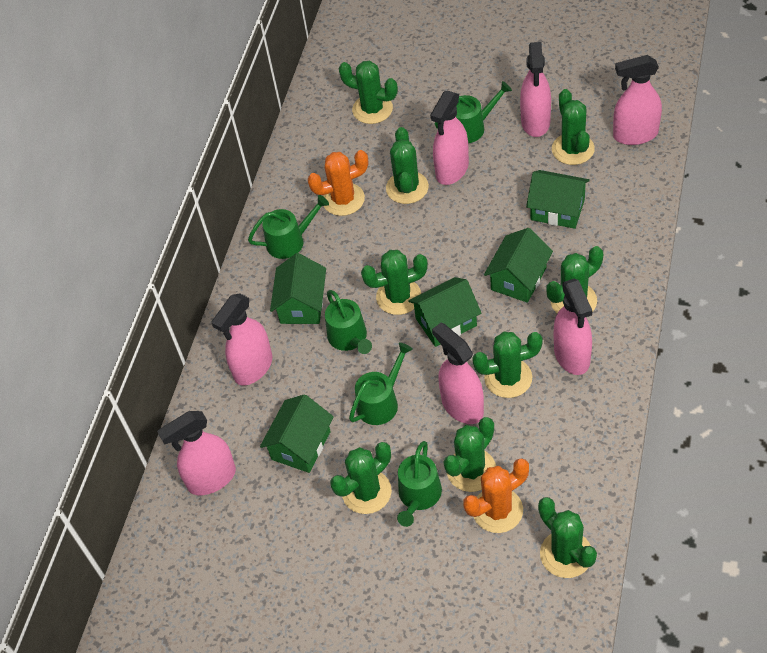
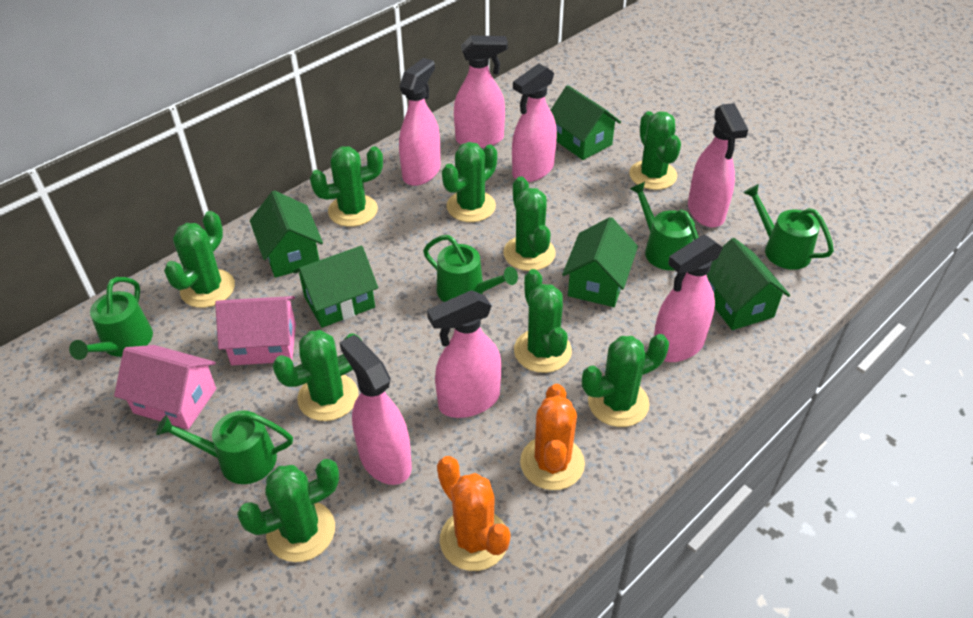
pink house: none = 0 -> [114,345,216,429] [215,296,296,365] = 2

